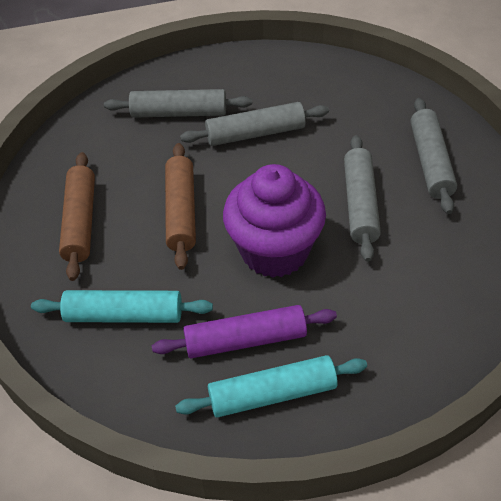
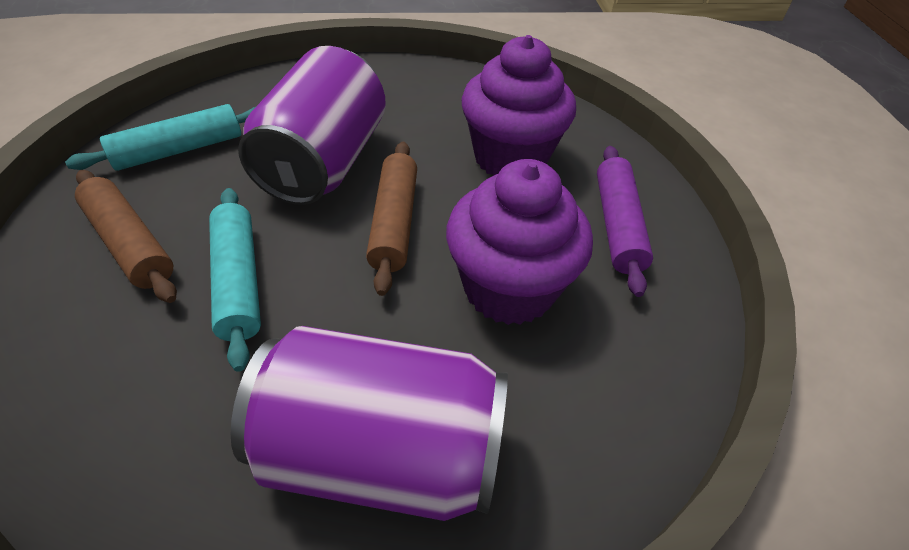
grey rolling pin: [104,89,252,118] [180,102,329,146] [344,135,381,262] [410,98,457,214] = 4 -> none = 0
purple can: none = 0 -> [231,326,508,521] [238,46,386,205] = 2
purple cupcake: [223,164,326,278] = 1 -> [446,159,593,325] [462,35,576,176] = 2

